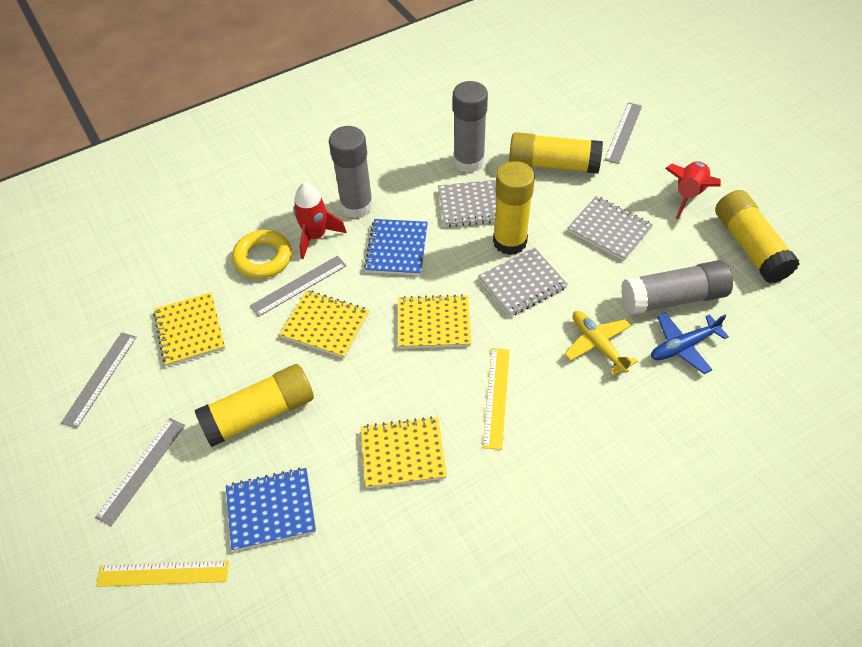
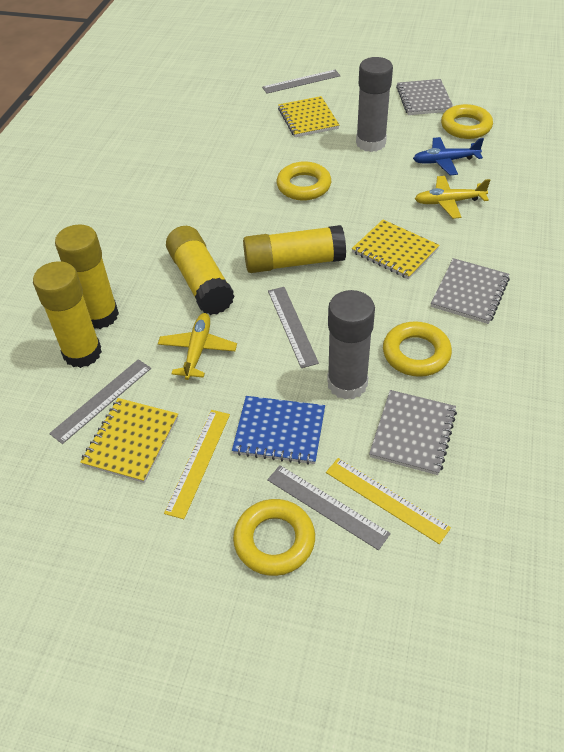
blue notebook: [226,468,316,551] [364,219,428,276] = 2 -> [232,396,325,465] = 1
grey glue stick: [329,126,373,218] [453,81,488,173] [621,260,733,315] = 3 -> [327,290,375,400] [356,57,393,152] = 2
red rocket: [293,183,347,259] [665,161,721,219] = 2 -> none = 0
yellow notebook: [153,292,225,366] [280,290,369,358] [361,416,447,488] [398,294,471,349] = 4 -> [80,398,178,483] [278,96,339,137] [352,220,440,279] = 3
yellow plane: [565,311,638,376] = 1 -> [158,313,237,380] [415,176,490,219] = 2
yellow ring: [232,230,292,279] = 1 -> [233,499,315,576] [277,161,331,201] [383,321,452,377] [441,104,493,139] = 4

